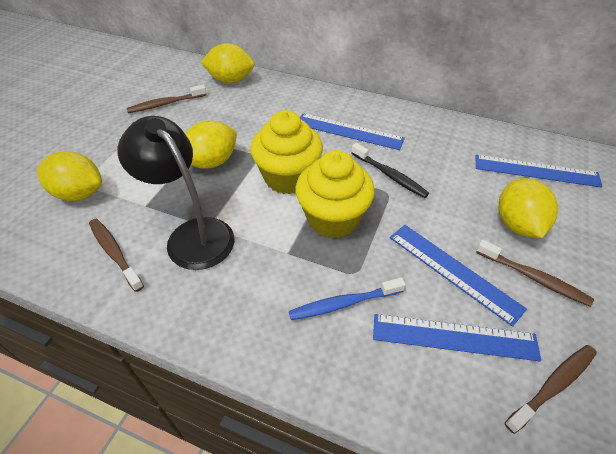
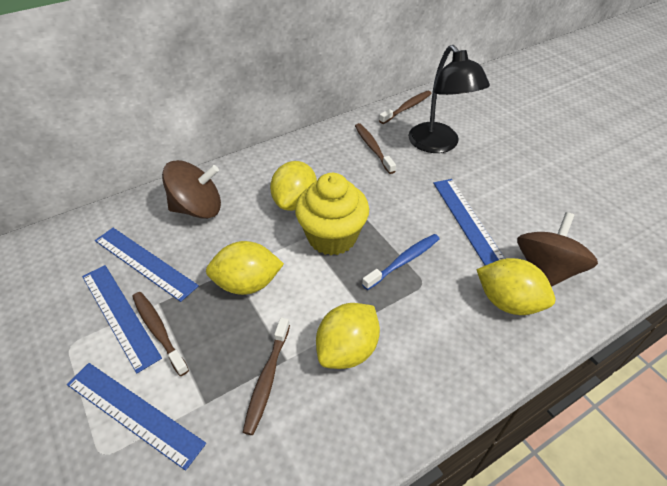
black toothbrush: [351,143,429,198] = 1 -> none = 0
brown spinning top: none = 0 -> [162,160,221,219] [517,212,598,287] = 2
yellow cupcake: [250,110,323,194] [296,150,375,238] = 2 -> [295,173,369,255] = 1

